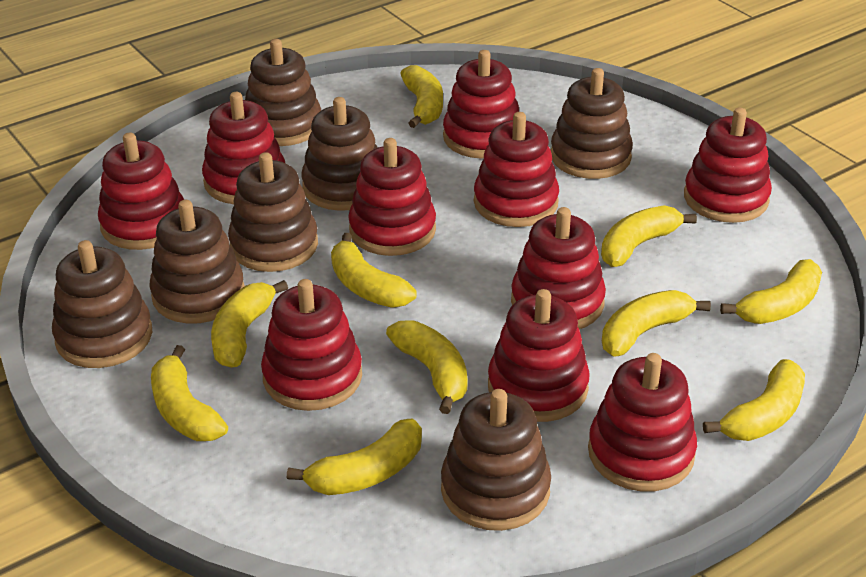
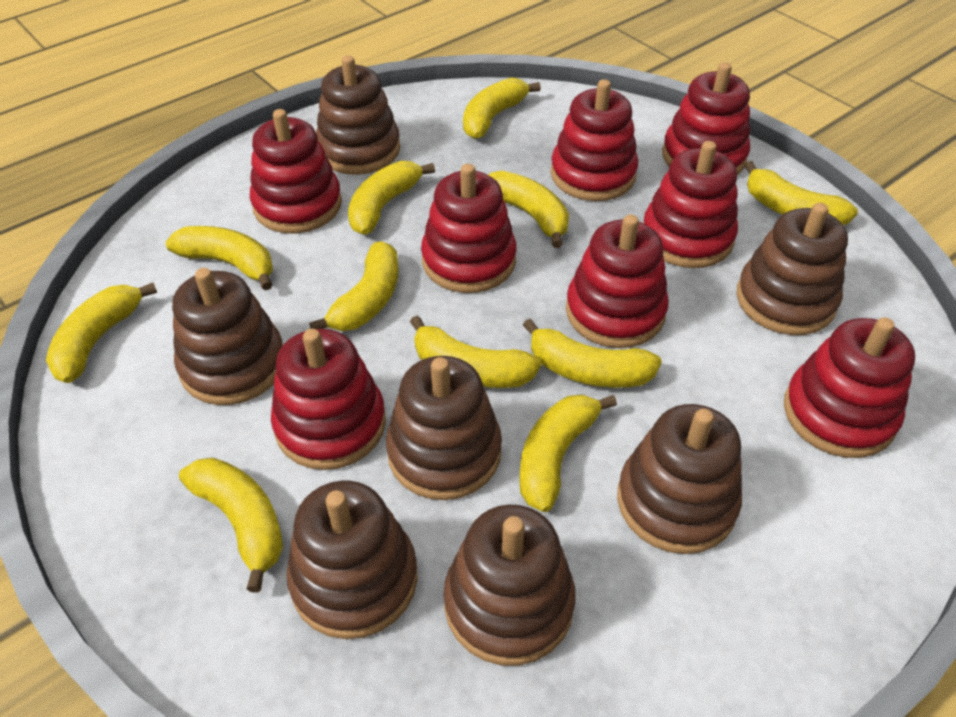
red stacking toy: [98,132,184,250] [202,92,285,204] [261,279,362,411] [348,138,436,256] [443,50,519,159] [474,112,559,227] [488,289,590,422] [511,207,606,329] [588,353,697,491] [684,107,772,223] = 10 -> [250,109,342,233] [271,329,386,470] [421,164,516,293] [551,79,638,201] [566,214,669,348] [643,141,738,268] [662,62,750,175] [784,317,915,458] = 8
yellow banana: [151,345,228,441] [211,280,288,368] [287,419,422,495] [331,233,417,307] [386,320,468,414] [400,65,443,128] [601,205,697,267] [602,290,711,357] [703,359,805,441] [720,259,822,324] = 10 -> [46,283,157,383] [165,226,273,290] [179,458,283,593] [309,241,399,331] [348,161,435,235] [410,315,541,388] [463,77,541,139] [488,171,569,248] [519,395,617,512] [523,319,662,388] [745,161,858,225] = 11

